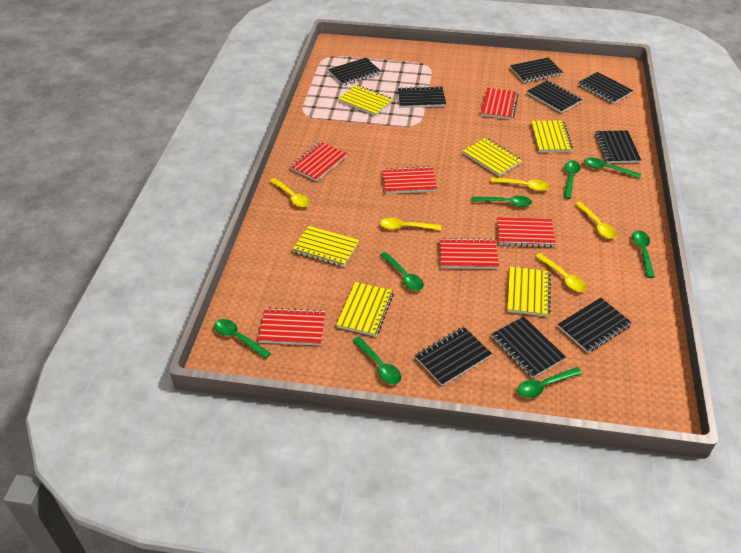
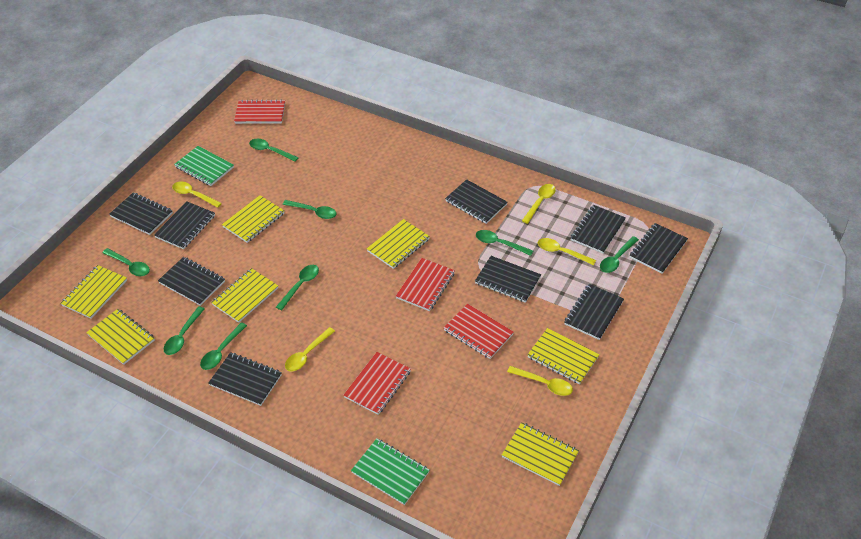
green notebook: none = 0 -> [174,146,234,186] [351,438,429,505] = 2
red notebook: [258,308,325,346] [290,142,347,181] [382,166,437,194] [440,238,499,269] [481,88,518,120] [497,217,556,247] = 6 -> [234,100,285,124] [344,352,411,415] [396,258,455,311] [444,304,514,359] = 4
yellow notebook: [292,226,359,267] [336,282,394,337] [338,85,393,116] [463,138,522,176] [507,267,551,317] [531,121,573,152] = 6 -> [60,265,127,319] [86,309,155,365] [211,268,278,323] [222,195,284,243] [367,219,430,269] [502,422,579,486] [527,328,599,384] = 7

